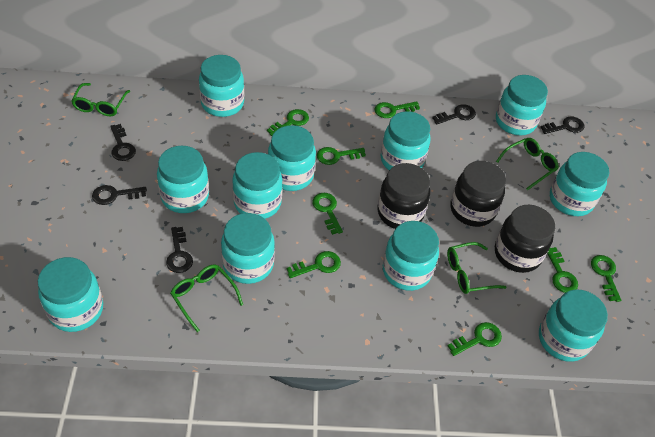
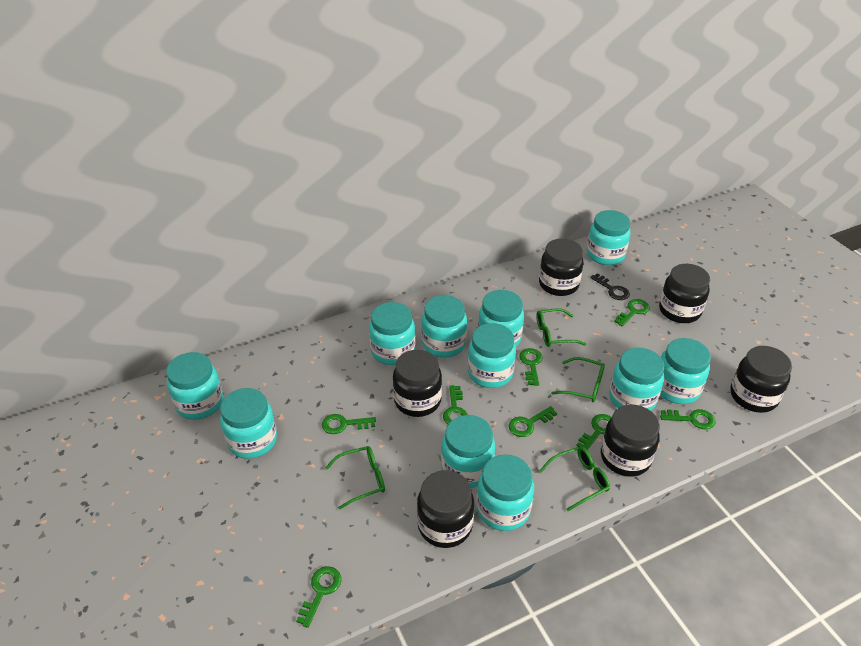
black jar: [378,163,430,229] [450,161,506,227] [495,205,555,273] = 3 -> [393,350,442,417] [417,470,474,548] [539,238,583,296] [601,404,660,477] [659,264,710,323] [730,346,792,413] = 6
black key: [92,185,147,205] [110,124,136,161] [166,227,193,273] [432,104,476,124] [540,116,585,134] = 5 -> [590,273,630,300] = 1

